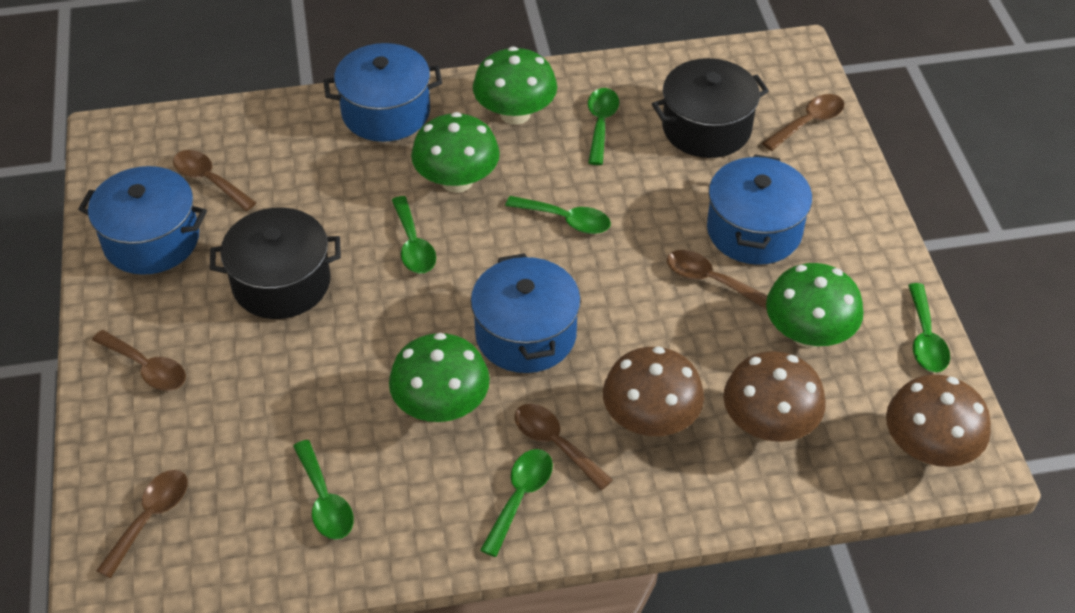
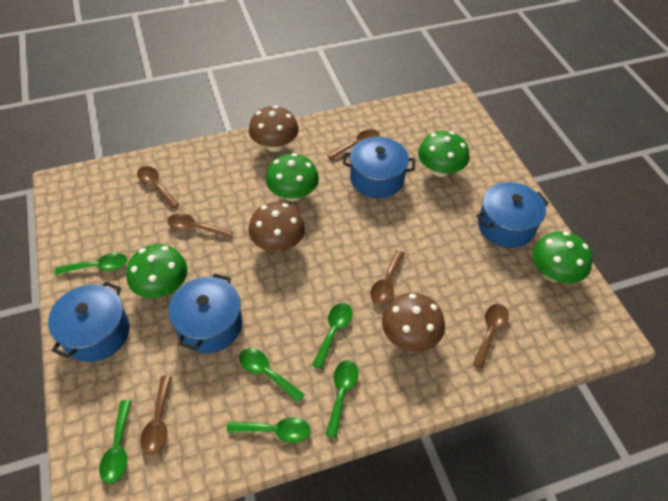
black pot: [210,207,341,319] [652,58,769,158] = 2 -> none = 0

